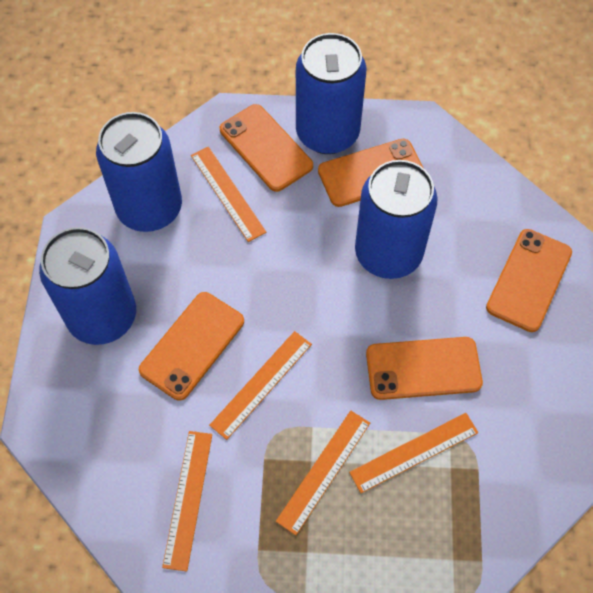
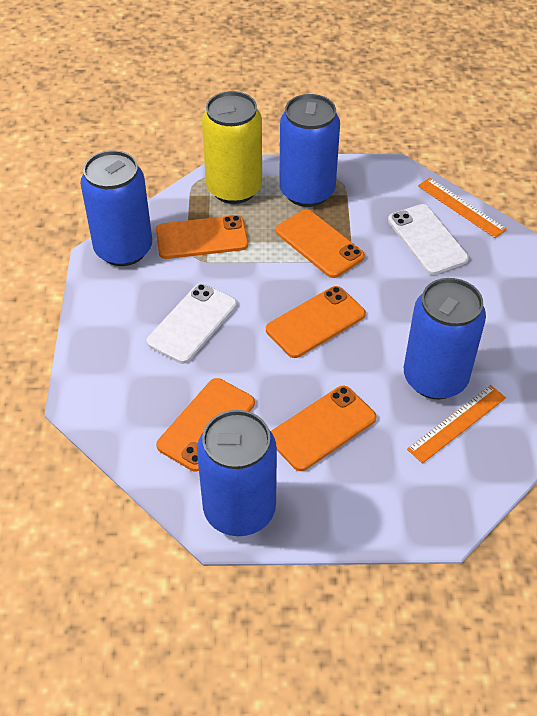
orange ruler: [162,431,212,572] [191,147,267,242] [209,331,312,440] [276,411,370,535] [349,413,478,493] = 5 -> [407,385,506,464] [418,178,507,238] = 2
white phone: none = 0 -> [147,283,237,364] [388,204,469,275] = 2
yellow can: none = 0 -> [202,91,262,204] = 1

